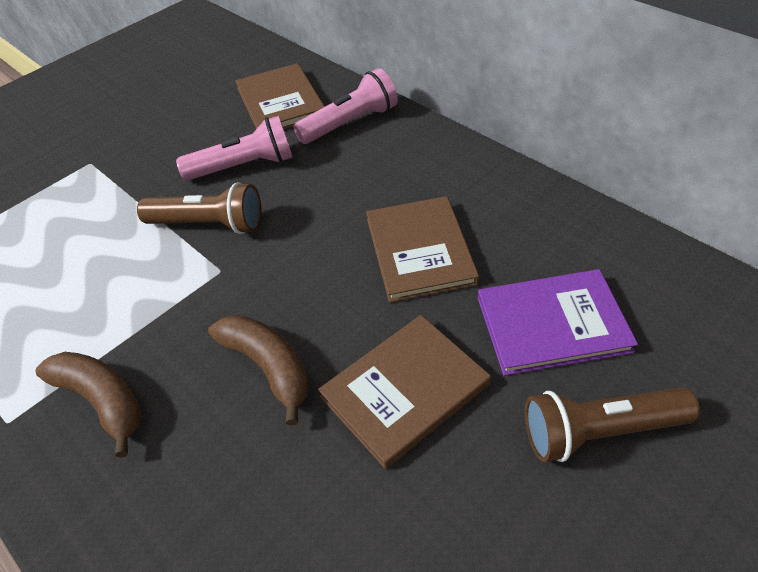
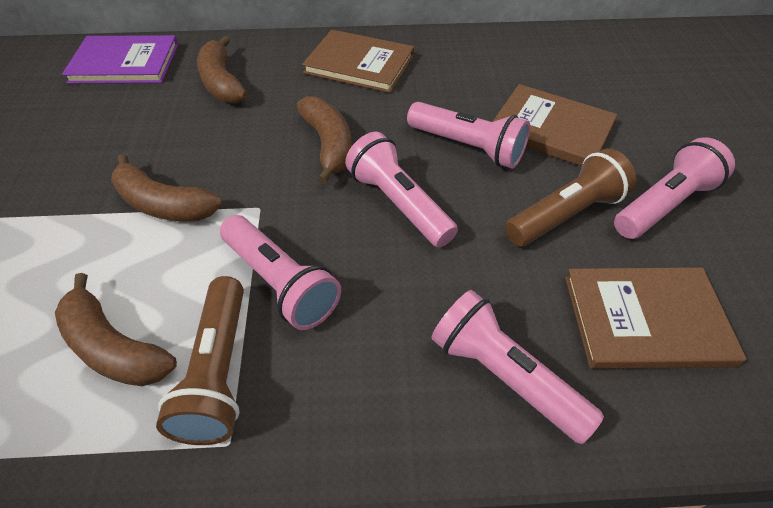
brown banana: [35,352,142,458] [208,315,309,426] = 2 -> [55,273,177,386] [111,154,222,222] [197,36,247,103] [297,96,352,184] = 4
pink flashlight: [176,116,293,181] [293,68,398,144] = 2 -> [220,215,341,330] [345,132,458,248] [407,102,530,169] [431,290,604,444] [614,137,735,239] = 5

